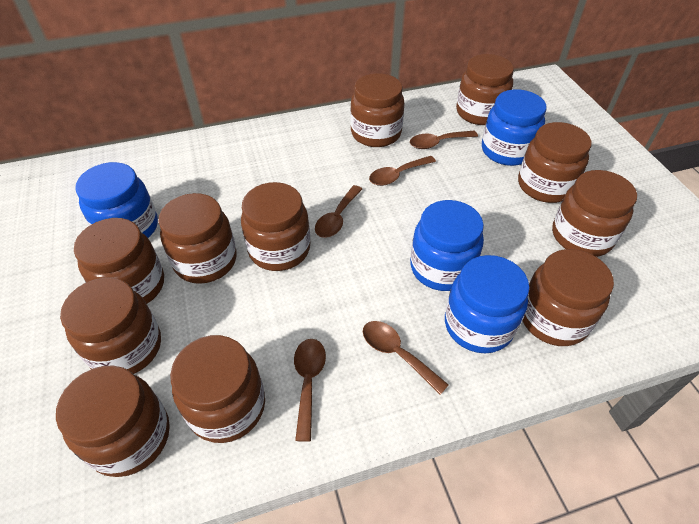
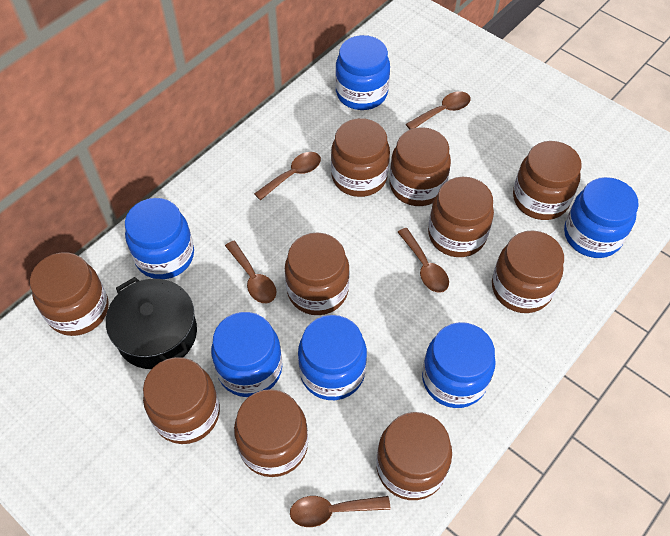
black pot: none = 0 -> [106,277,197,369] = 1
blue jar: [75,162,158,238] [410,200,484,291] [445,255,530,353] [482,89,546,166] = 4 -> [125,198,194,279] [211,312,282,397] [298,315,367,400] [335,35,390,110] [422,322,496,408] [564,177,639,258] = 6
brown jar: [56,365,170,477] [60,278,161,374] [74,218,164,304] [159,193,237,284] [170,335,265,443] [241,182,310,271] [350,73,404,147] [456,54,514,125] [518,122,592,203] [522,249,614,346] [552,170,637,257] = 11 -> [30,252,109,336] [143,357,220,444] [234,389,308,477] [285,232,350,315] [331,118,390,197] [376,412,452,500] [390,127,451,206] [428,177,494,257] [492,230,564,313] [513,141,582,220] = 10

